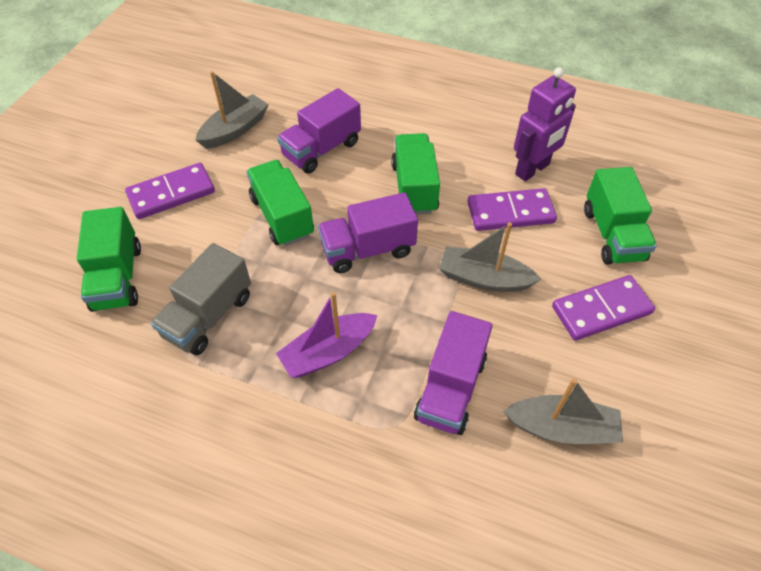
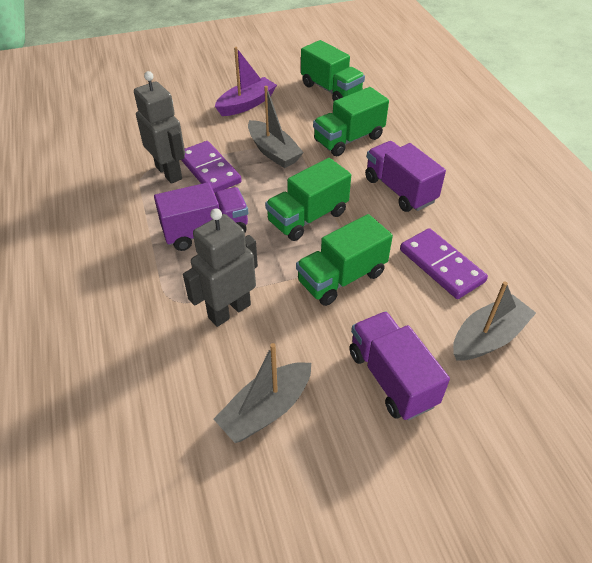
grey robot: none = 0 -> [134,71,185,184] [183,208,258,327] = 2
grey truck: [151,243,251,355] = 1 -> none = 0
purple domino: [125,163,215,219] [467,188,557,231] [552,275,655,341] = 3 -> [181,141,242,193] [400,228,488,299] = 2
purple robot: [514,67,576,181] = 1 -> none = 0

